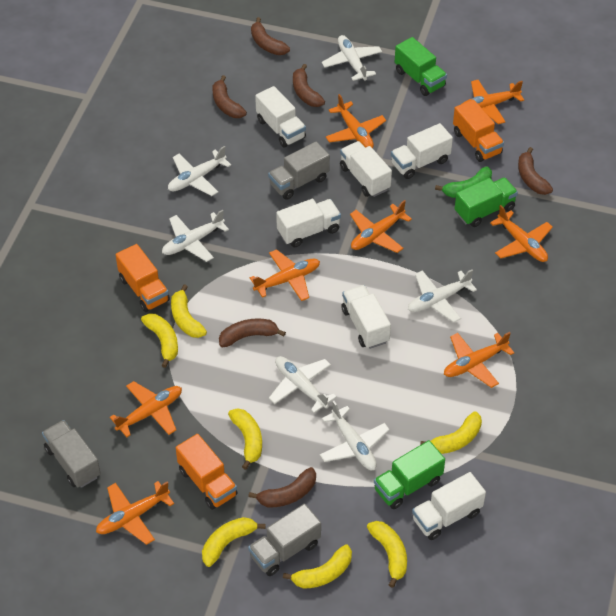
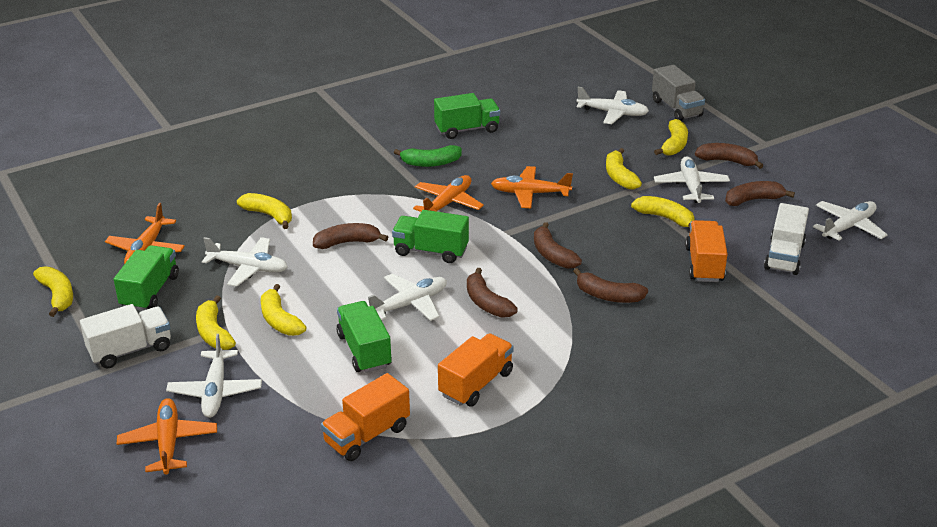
green truck: [374,440,445,509] [395,37,447,96] [455,177,518,227] = 3 -> [114,245,179,311] [337,301,392,373] [392,210,469,263] [434,93,500,139] = 4
grey truck: [42,420,101,488] [248,504,321,576] [268,141,330,200] = 3 -> [652,65,705,121] = 1
orange plane: [96,481,174,545] [110,381,182,437] [250,249,320,301] [326,94,386,148] [350,200,412,253] [444,332,514,388] [462,80,524,124] [490,205,553,262] = 8 -> [105,203,185,264] [117,398,217,475] [413,175,484,212] [491,166,573,208] = 4
white truck: [255,86,306,148] [276,199,341,247] [340,141,392,197] [341,285,391,349] [391,123,453,179] [412,472,486,540] = 6 -> [80,304,171,369] [764,203,809,275] = 2

